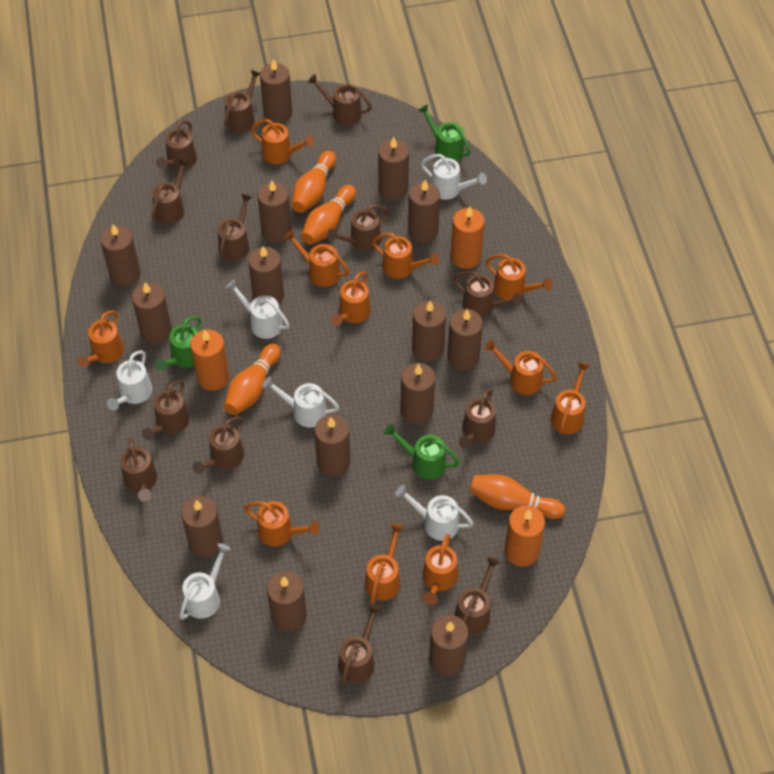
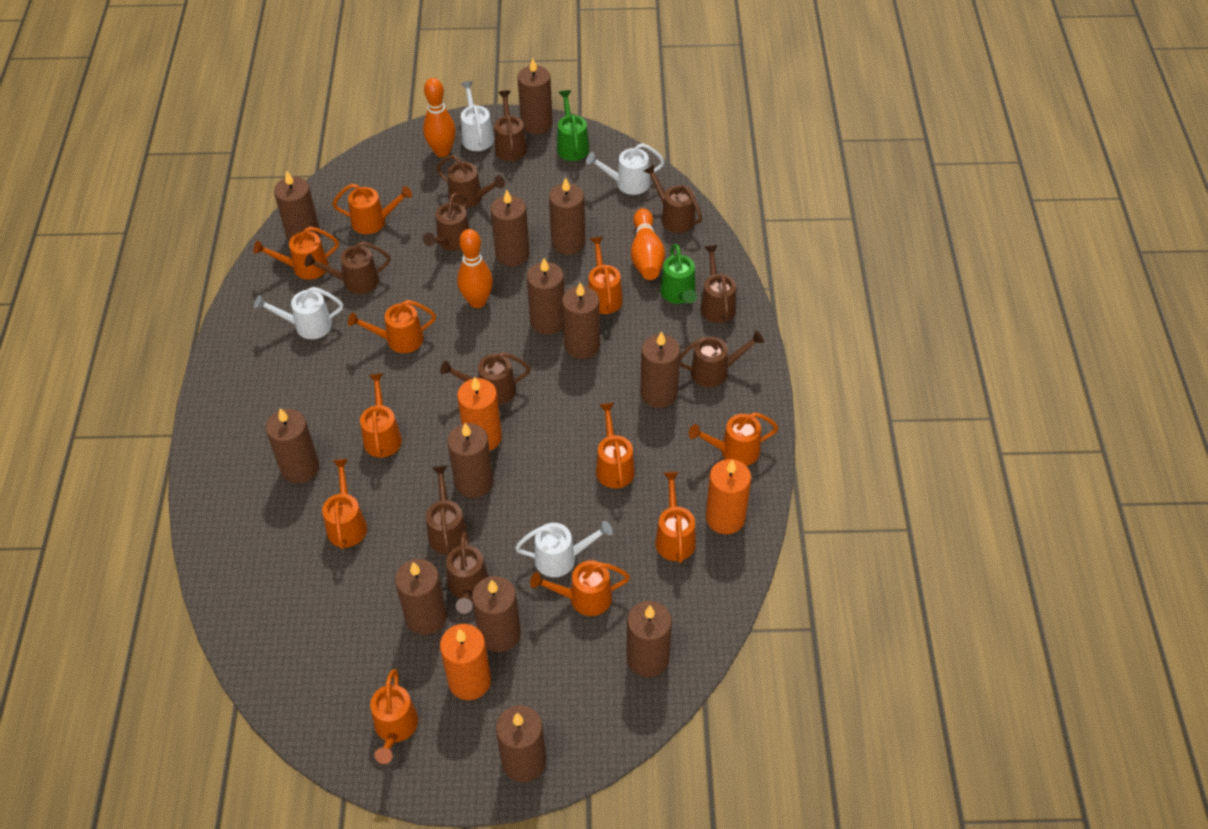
brown candle: [100,225,141,286] [132,283,172,344] [181,496,223,557] [248,246,284,304] [258,180,292,243] [260,59,292,123] [267,571,307,632] [314,415,351,476] [378,137,409,200] [401,363,435,424] [408,180,440,243] [412,301,446,362] [429,615,468,676] [447,309,483,370] = 14 -> [266,408,319,483] [274,170,321,242] [395,559,447,635] [447,423,494,498] [472,576,521,652] [491,189,530,266] [496,705,546,782] [518,58,553,134] [527,258,565,334] [549,177,585,254] [562,283,600,359] [627,601,672,677] [640,331,680,408] = 13
brown watering can: [120,437,158,502] [142,380,189,441] [152,159,189,224] [156,120,197,170] [192,416,244,474] [218,194,252,261] [224,70,260,132] [308,74,372,125] [327,205,389,251] [338,604,382,687] [453,271,522,317] [455,557,500,634] [459,389,496,449] = 13 -> [305,241,391,294] [423,193,470,250] [426,465,468,556] [436,155,505,208] [440,352,531,405] [446,531,488,614] [494,90,527,161] [644,164,702,233] [679,331,764,387] [700,245,736,323] = 10
green watering can: [155,316,201,371] [384,424,460,480] [418,104,471,162] = 3 -> [557,90,589,161] [660,244,697,304] = 2
orange bowling pin: [224,344,281,415] [292,151,336,213] [301,185,356,245] [469,475,565,519] = 4 -> [423,78,456,157] [457,229,493,308] [631,208,665,280] = 3
white watering can: [107,350,152,411] [179,543,230,620] [226,280,290,339] [262,376,339,428] [395,485,474,541] [421,154,487,200] = 6 -> [254,287,343,339] [461,81,494,151] [515,521,613,577] [586,143,665,195] = 4

